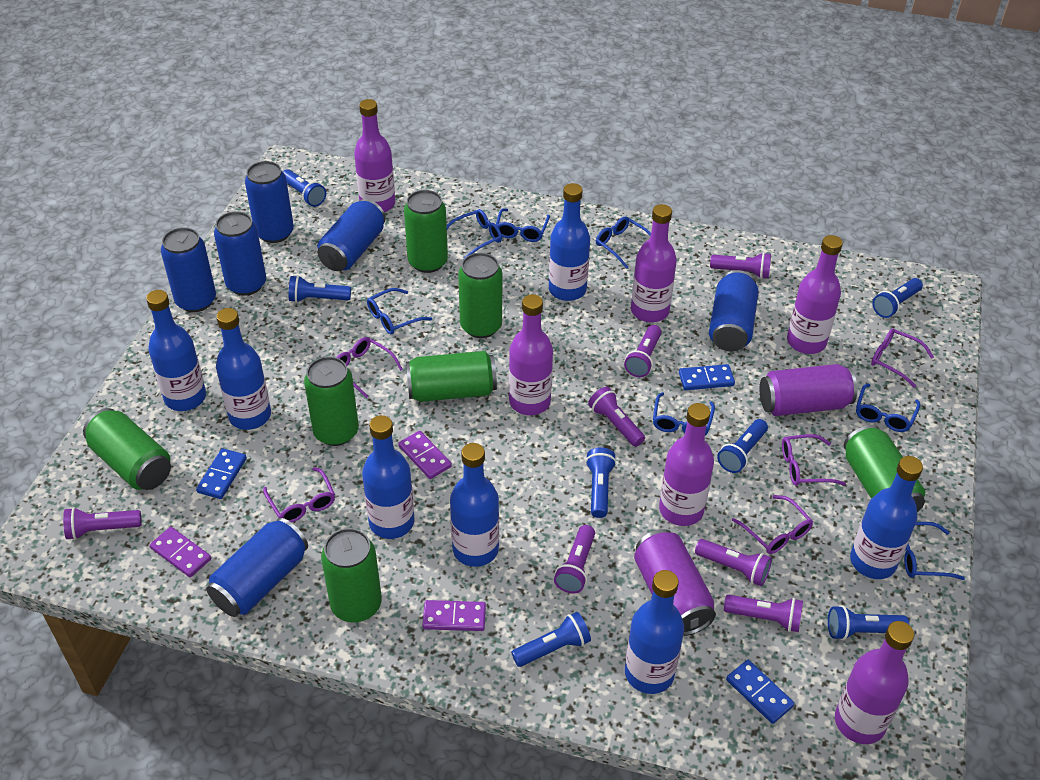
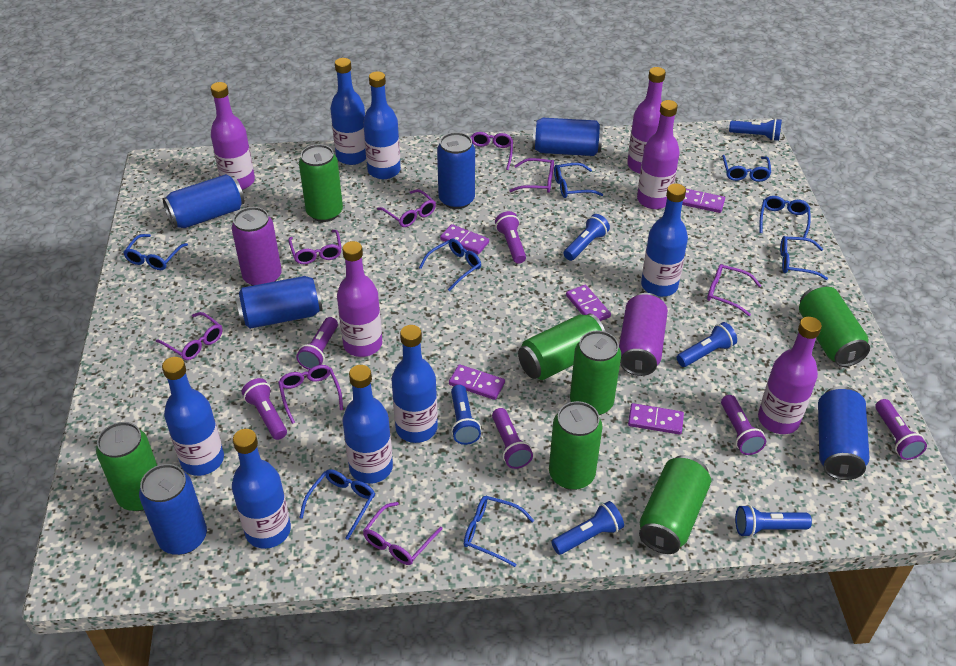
blue domino: [196,448,247,499] [679,364,735,390] [726,660,795,724] = 3 -> none = 0
blue flashlight: [283,169,326,207] [289,275,351,303] [511,612,591,667] [585,447,616,518] [717,419,768,473] [828,605,910,640] [872,278,923,318] = 7 -> [451,385,481,445] [551,501,624,555] [563,214,610,261] [677,322,737,367] [729,118,782,141] [735,505,812,537] = 6
blue glasses: [367,288,432,334] [447,209,502,259] [496,208,550,242] [596,216,651,269] [653,392,715,436] [856,384,920,432] [904,522,965,580] = 7 -> [123,234,188,270] [299,469,375,540] [419,239,481,291] [464,496,534,567] [554,163,603,198] [722,155,771,182] [760,196,811,241] [780,236,828,280] = 8
purple bottle: [354,99,395,212] [509,294,553,415] [631,204,677,322] [659,403,714,526] [787,235,843,354] [835,621,914,744] = 6 -> [211,82,255,190] [337,241,382,357] [627,67,666,174] [637,100,680,209] [758,317,822,434] = 5
purple domino: [150,527,211,577] [398,431,452,479] [422,600,486,631] = 3 -> [440,224,489,255] [449,364,505,400] [566,285,611,321] [628,403,684,435] [682,189,725,213] = 5
purple flashlight: [63,507,141,540] [554,525,595,593] [588,387,645,447] [624,325,661,377] [695,539,772,586] [710,252,771,279] [724,595,803,632] = 7 -> [242,378,287,440] [296,317,338,370] [492,408,533,469] [495,211,526,264] [721,395,766,455] [875,399,927,460] = 6
purple glasses: [263,467,335,523] [336,337,403,398] [732,495,813,554] [782,434,846,486] [871,328,934,388] = 5 -> [156,312,222,360] [278,365,343,424] [288,230,342,264] [363,502,442,565] [377,189,436,227] [470,132,513,170] [509,158,554,193] [707,264,761,316] = 8

